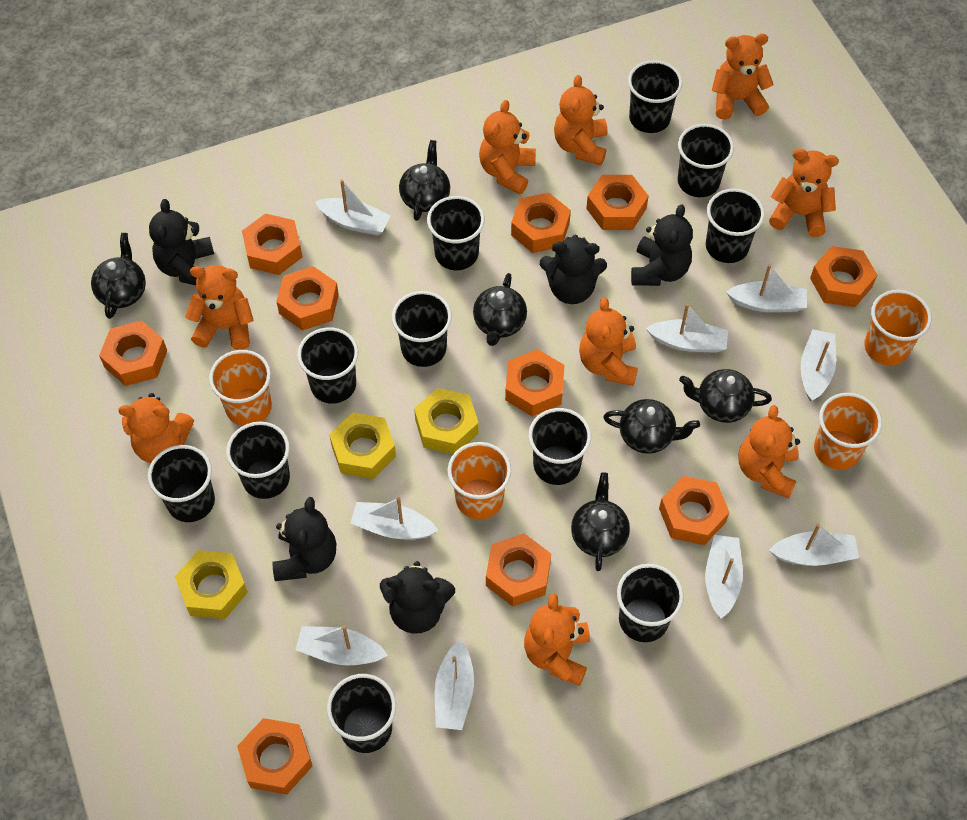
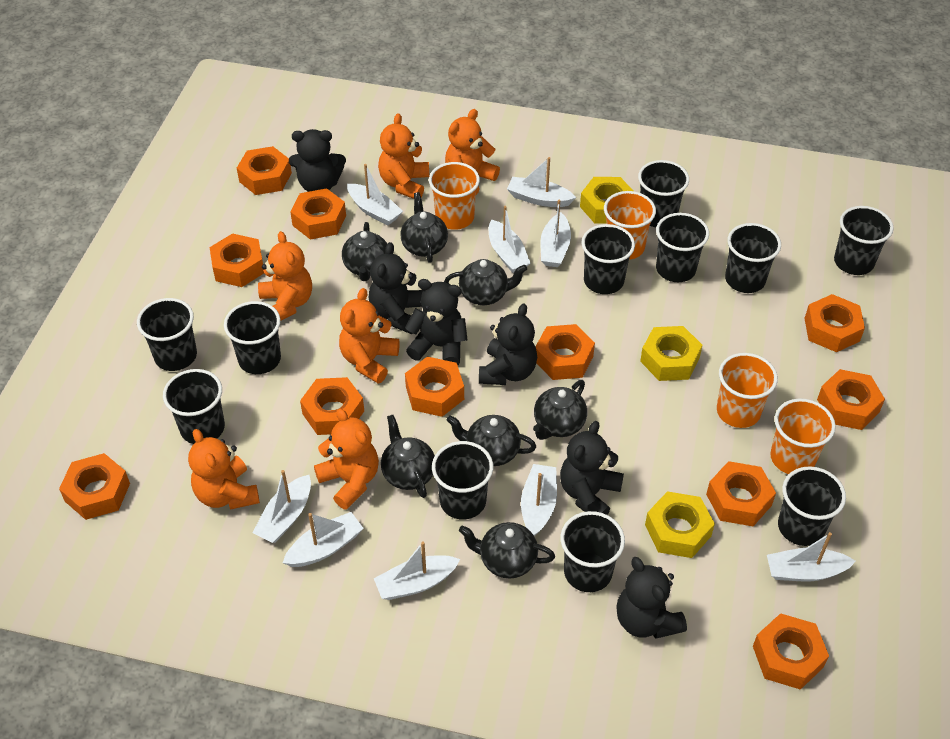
black teapot: [91,233,146,319] [399,140,450,221] [473,273,527,346] [571,472,630,571] [603,399,700,454] [679,369,772,423] = 6 -> [342,222,387,281] [381,415,435,498] [400,192,448,263] [444,259,527,305] [447,415,536,466] [459,522,555,578] [533,380,587,440] = 7
black teddy bear: [149,199,214,285] [272,497,336,581] [380,561,455,634] [540,235,607,304] [631,204,693,286] = 5 -> [289,129,346,192] [369,242,423,334] [405,279,467,365] [479,303,537,385] [560,421,624,515] [616,557,687,639] = 6
orange nut: [99,321,167,386] [237,718,312,794] [242,213,302,275] [276,266,339,331] [486,533,551,606] [505,349,565,417] [511,193,571,253] [586,175,649,230] [659,476,730,545] [810,246,877,307] = 10 -> [59,453,130,520] [210,233,264,287] [237,146,292,195] [290,188,346,239] [300,377,364,435] [405,357,464,417] [536,324,595,380] [706,461,776,526] [753,613,829,690] [805,294,865,352] [817,369,885,430] = 11
orange teddy bear: [118,393,194,463] [185,265,254,350] [479,100,536,195] [524,593,590,686] [554,75,607,165] [579,297,638,386] [712,34,774,119] [738,405,800,499] [769,149,839,237] = 9 -> [188,429,260,510] [258,231,312,321] [314,409,379,510] [339,288,400,383] [378,113,429,199] [445,109,500,195] = 6

